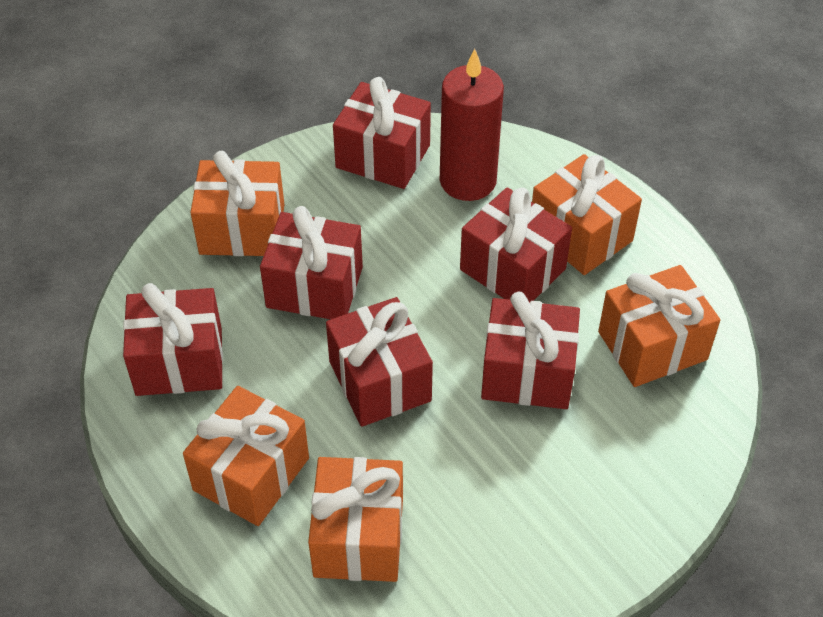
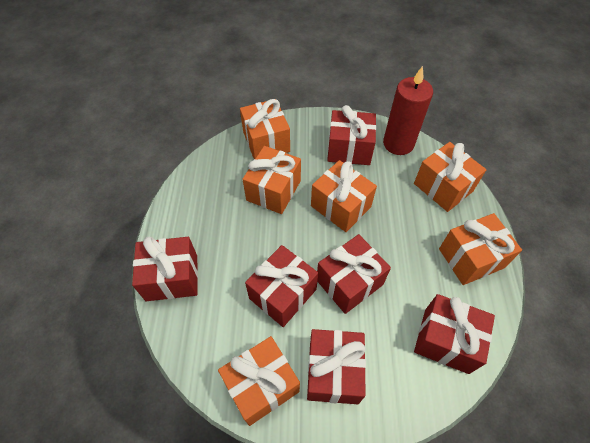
orange gift: [183,386,309,526] [190,151,284,256] [308,457,403,582] [532,154,642,275] [598,265,720,387] = 5 -> [218,336,300,426] [240,99,290,159] [243,146,301,214] [311,160,377,232] [414,142,486,212] [439,213,522,285] = 6

